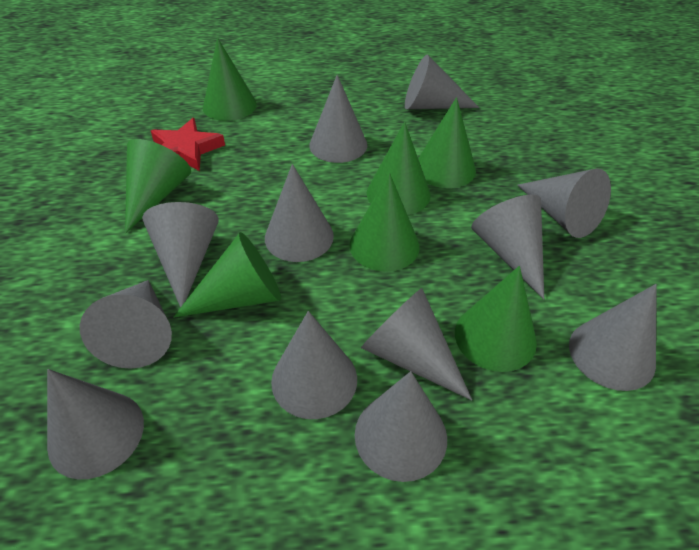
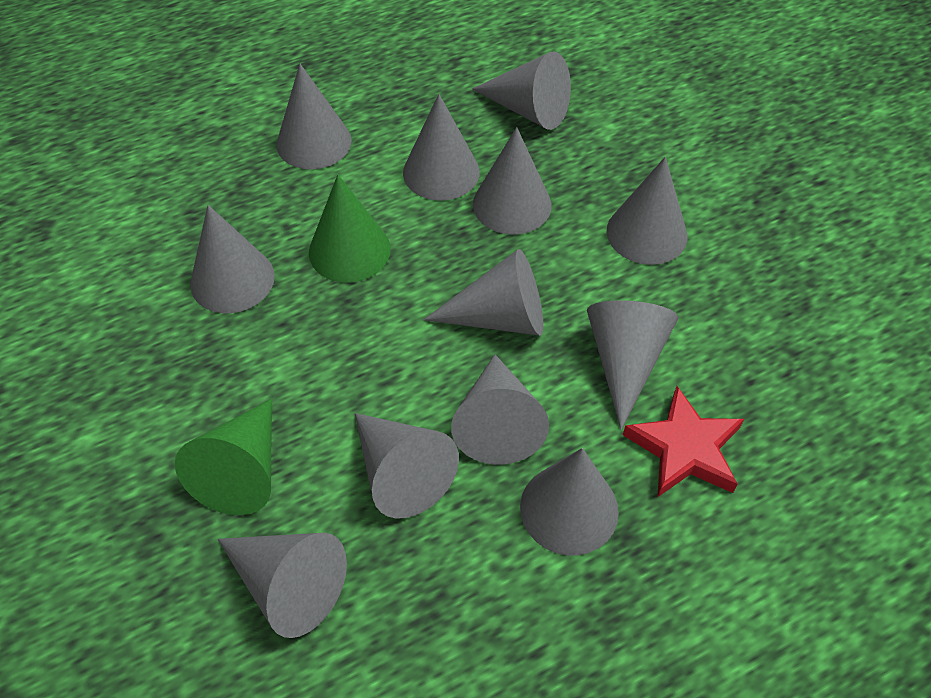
green cone: [125,139,191,233] [173,232,281,318] [203,38,257,121] [349,173,420,272] [367,122,431,215] [418,97,476,188] [455,266,537,372] = 7 -> [175,399,272,515] [309,175,391,283] = 2

